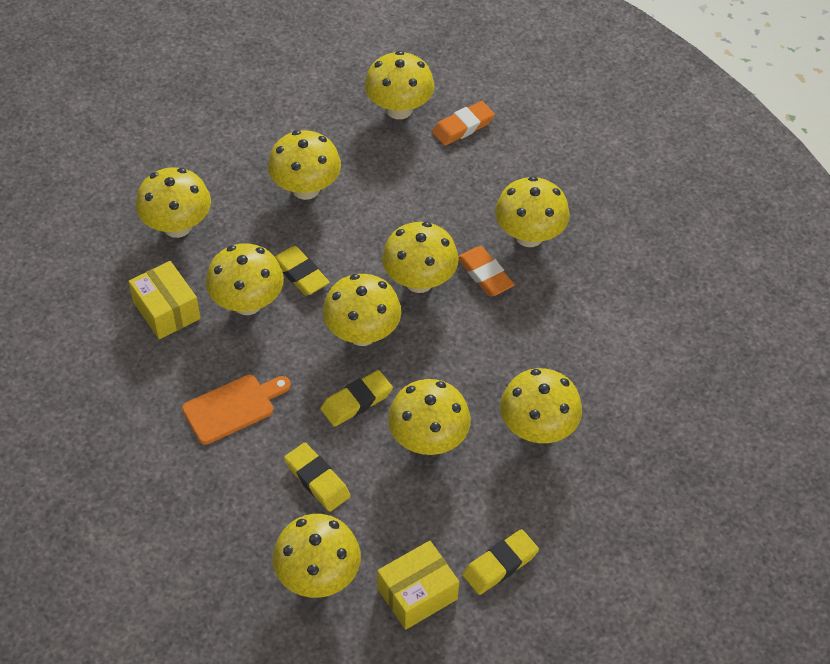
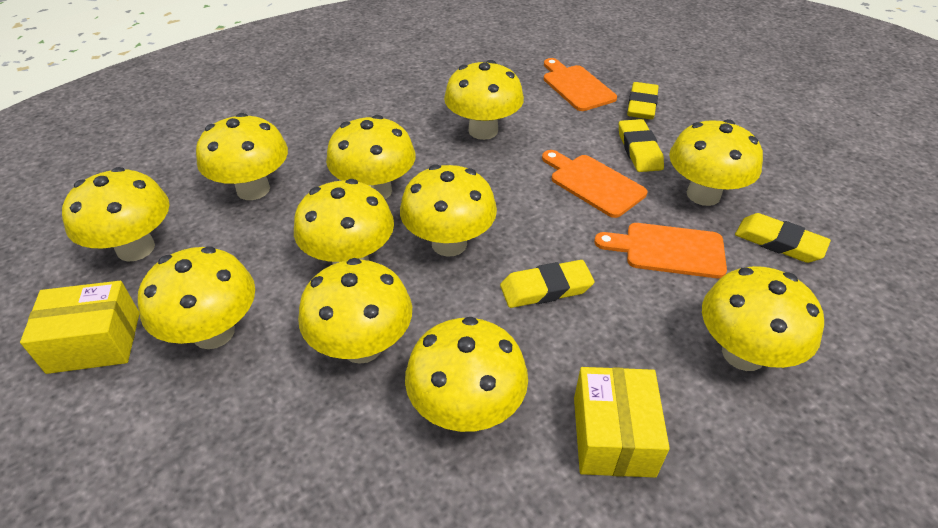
orange cutting board: [182,375,291,445] = 1 -> [542,150,647,218] [544,58,617,111] [594,223,727,279] = 3
orange eraser: [432,101,495,146] [458,246,515,296] = 2 -> none = 0
yellow mushroom: [136,167,211,238] [206,243,284,315] [268,130,341,200] [272,514,361,598] [323,274,401,346] [365,51,435,119] [382,222,459,293] [388,379,471,455] [495,176,570,247] [500,368,582,443] = 10 -> [62,167,170,261] [138,247,255,349] [196,113,288,200] [294,179,394,264] [298,258,412,364] [326,115,415,199] [400,164,497,257] [405,317,528,432] [444,60,524,140] [669,119,763,206] [702,266,824,371] = 11

